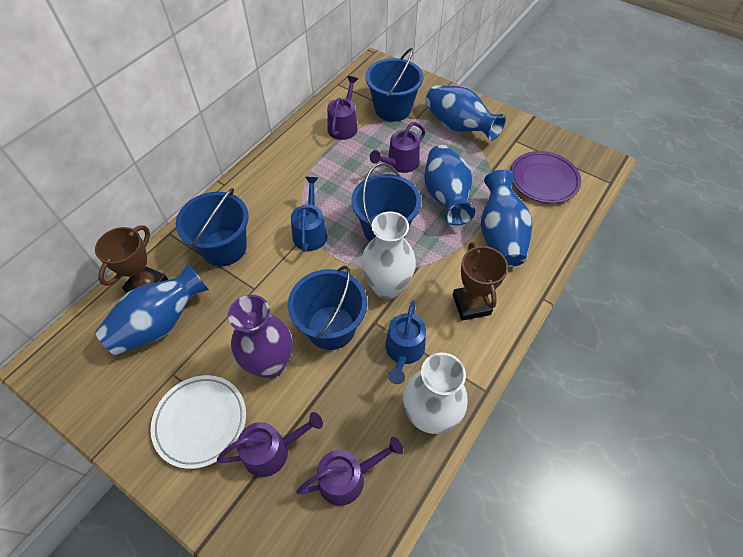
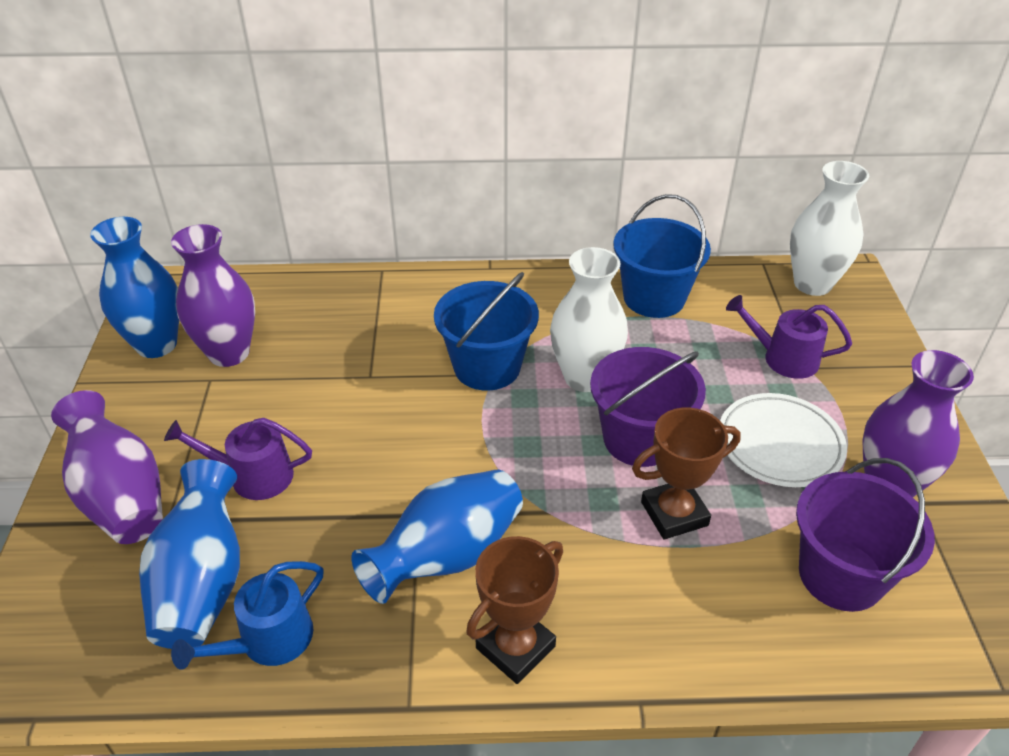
blue bucket: [176,188,249,266] [288,266,367,350] [351,163,421,242] [365,48,423,122] = 4 -> [434,272,539,391] [614,194,711,318] = 2
blue vase: [95,264,209,355] [424,145,476,226] [425,85,506,141] [481,170,532,267] = 4 -> [90,217,179,358] [139,459,240,649] [351,470,523,604] = 3
blue watering can: [291,177,328,252] [385,300,426,384] = 2 -> [171,561,324,670] = 1
purple bucket: none = 0 -> [590,347,706,467] [796,458,935,612] = 2
purple plate: [510,151,581,203] = 1 -> none = 0
purple vase: [228,295,293,379] = 1 -> [51,390,163,544] [171,224,255,367] [862,350,974,497] = 3
purple watering can: [217,412,323,477] [296,437,403,506] [327,76,358,140] [370,122,426,173] = 4 -> [164,418,312,500] [726,295,852,379] = 2

